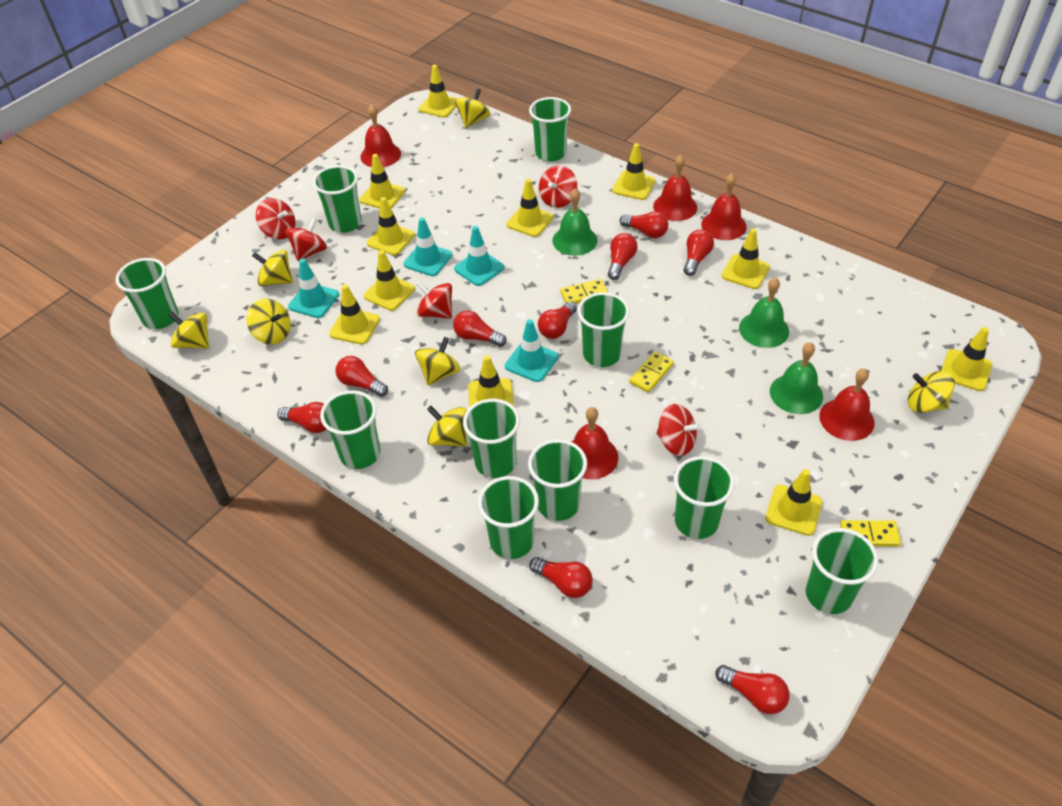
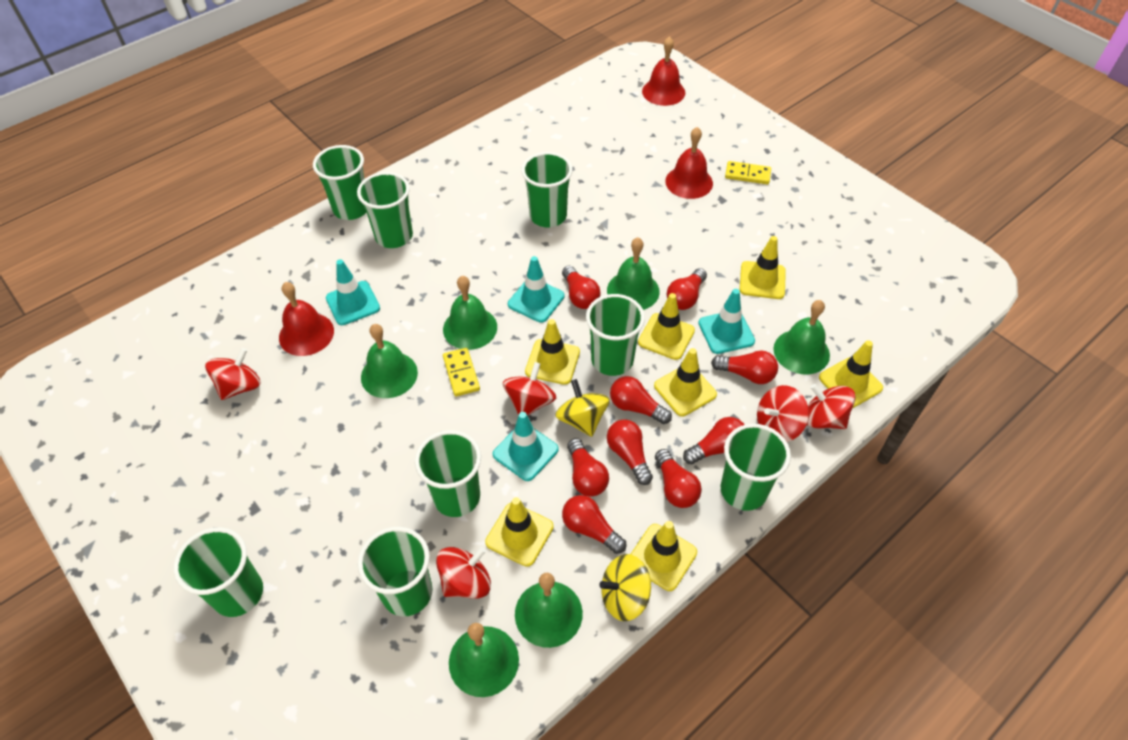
green bell: [552,189,598,256] [739,277,789,348] [770,342,823,414] = 3 -> [361,324,418,398] [443,276,497,350] [449,623,519,697] [515,573,583,648] [607,237,660,310] [773,300,830,374] = 6
green cup: [116,258,178,329] [313,165,362,233] [320,390,380,469] [463,399,520,478] [478,476,539,559] [528,439,587,521] [529,97,571,162] [577,292,630,367] [674,456,735,539] [805,528,878,614] = 10 -> [173,527,263,617] [313,145,366,220] [357,172,413,248] [358,527,433,616] [415,430,481,517] [521,152,573,227] [586,294,645,376] [721,424,791,511] = 8
red bell: [360,104,401,167] [572,407,618,479] [653,155,697,221] [701,173,747,240] [819,368,874,441] = 5 -> [279,282,334,356] [642,36,685,106] [665,127,713,199] = 3
yellow domino: [560,279,608,304] [629,352,674,393] [840,520,901,546] = 3 -> [443,348,480,397] [725,161,771,184] = 2
yellow spinning top: [169,312,209,349] [247,298,291,344] [252,250,293,286] [415,337,461,386] [427,406,467,446] [455,88,491,128] [908,371,955,413] = 7 -> [555,379,610,437] [599,554,651,621] = 2
yellow traffic cone: [329,285,380,344] [360,154,405,208] [364,250,415,311] [367,197,415,255] [419,65,458,118] [468,355,514,407] [506,179,553,237] [612,143,655,200] [722,229,770,289] [765,469,822,536] [941,327,992,391] = 11 -> [485,497,554,567] [525,319,580,385] [631,521,697,591] [638,293,695,360] [654,348,717,416] [740,236,786,299] [819,340,883,408] = 7

